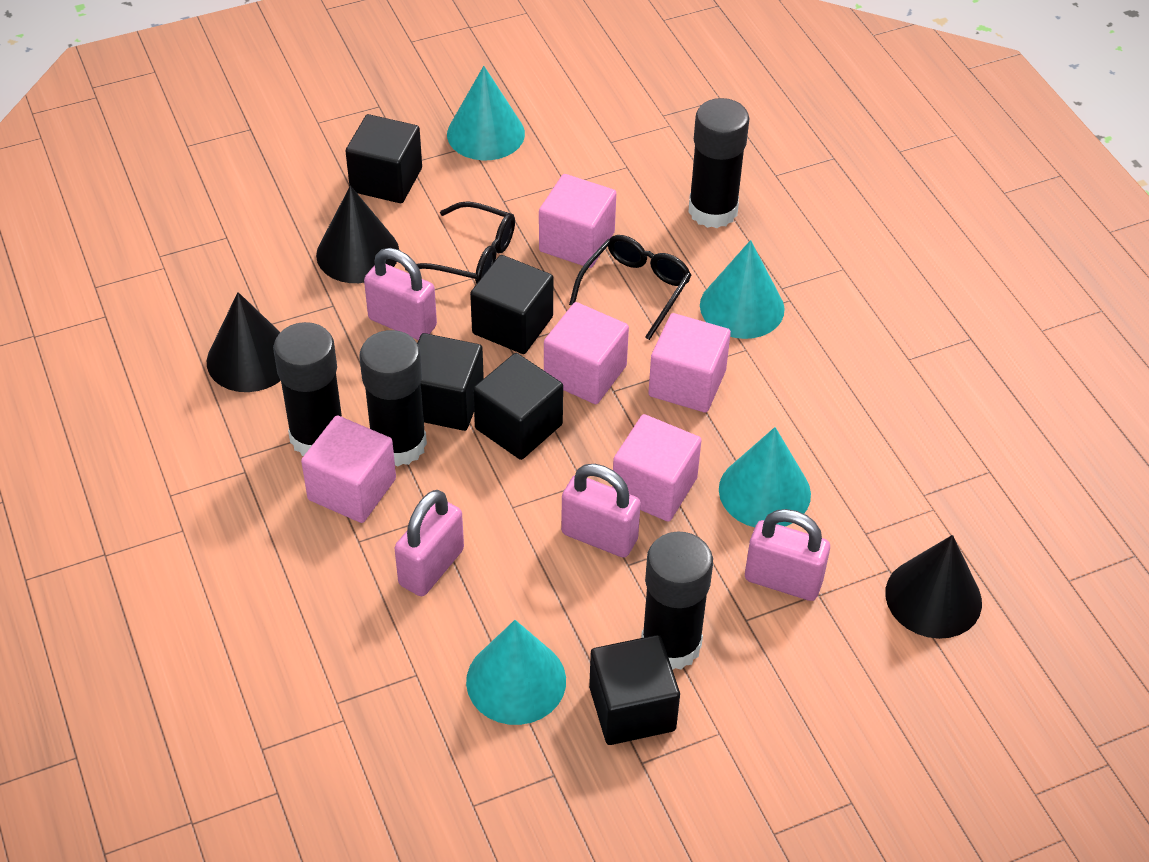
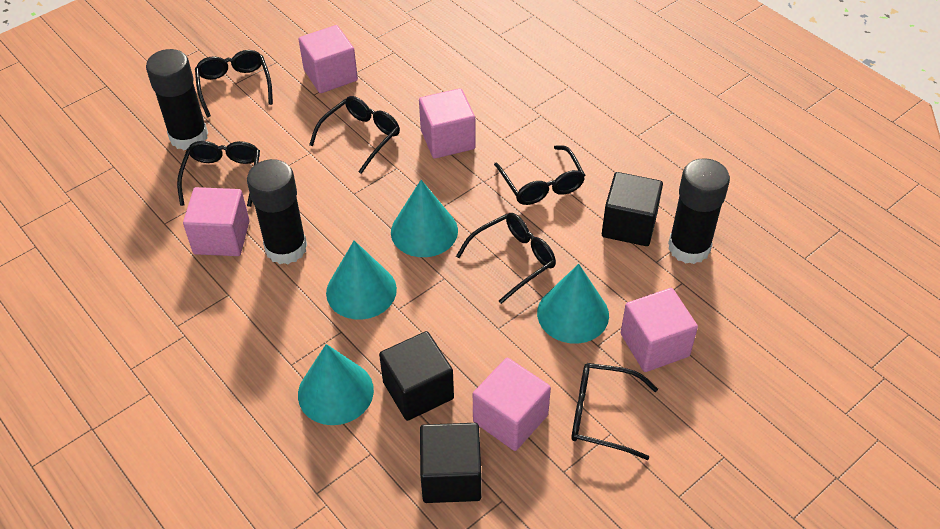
black cone: [207,292,281,392] [316,186,399,283] [885,535,982,639] = 3 -> none = 0
black cube: [346,114,422,203] [417,333,484,431] [470,255,553,354] [473,353,563,460] [589,635,680,745] = 5 -> [379,331,454,421] [420,423,481,503] [602,172,663,246] = 3
black glasses: [405,201,515,284] [569,235,691,340] = 2 -> [177,141,260,207] [195,50,273,117] [309,96,400,174] [456,213,556,304] [494,145,585,205] [571,363,658,460] = 6
black glue stick: [273,322,342,456] [359,330,427,466] [641,531,713,670] [688,98,750,228] = 4 -> [146,49,208,150] [247,159,307,264] [668,158,730,264] = 3
pink padlock: [364,248,437,340] [395,490,464,596] [561,464,641,558] [745,509,830,601] = 4 -> none = 0

